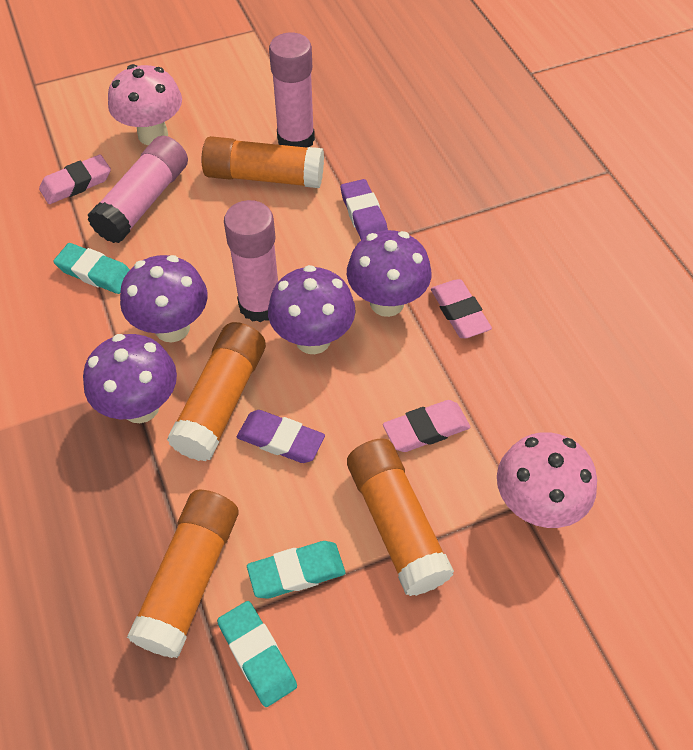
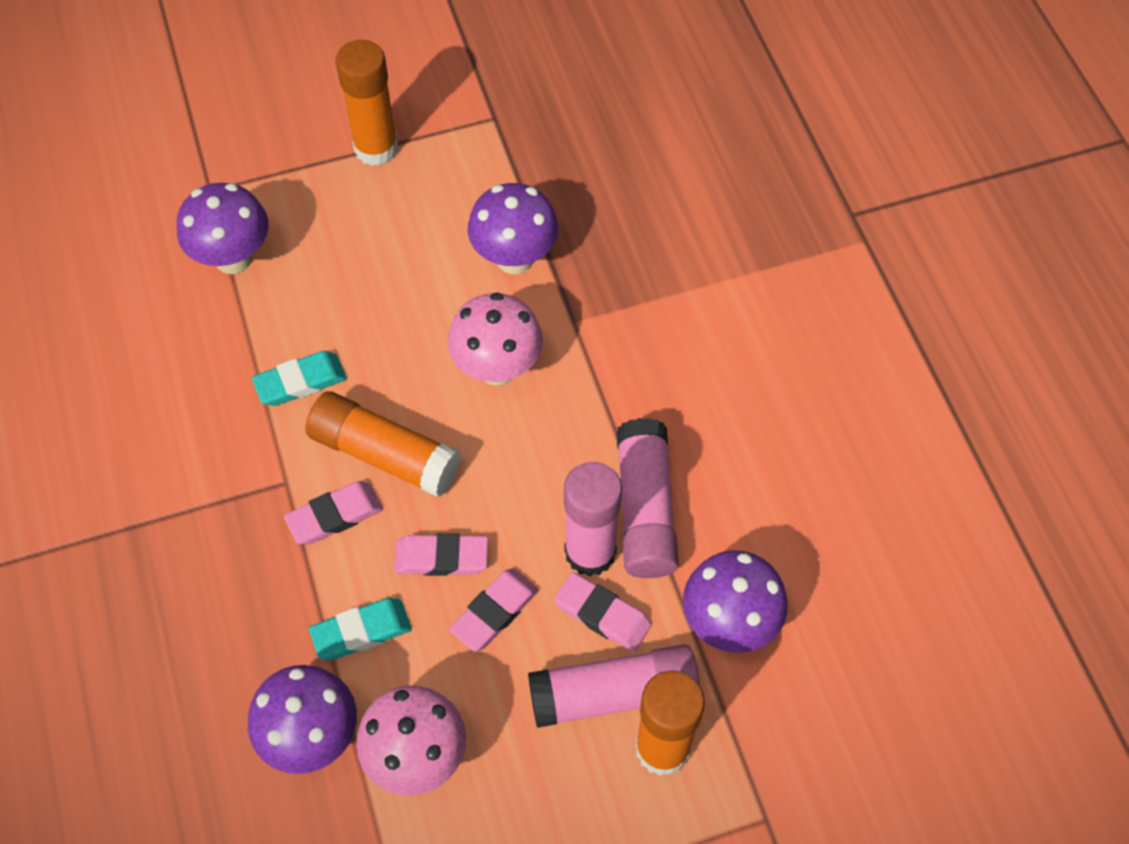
orange glue stick: [127,490,239,658] [167,322,266,461] [202,136,324,188] [347,438,454,596] = 4 -> [305,391,461,497] [335,40,398,166] [635,670,705,776] = 3
pink eraser: [39,154,111,204] [383,400,470,452] [431,279,492,338] = 3 -> [284,481,383,544] [394,533,488,576] [449,569,539,652] [554,572,652,652] = 4
purple eraser: [237,410,325,463] [341,179,388,240] = 2 -> none = 0
turquoise eraser: [53,243,130,294] [217,601,297,707] [247,541,345,599] = 3 -> [252,351,347,406] [309,598,412,660] = 2

